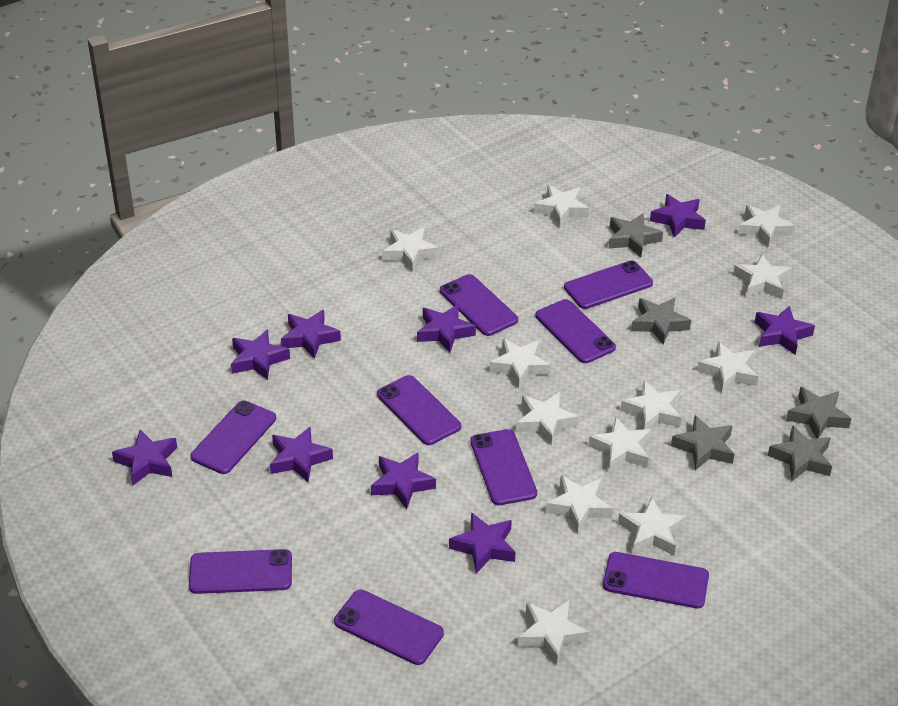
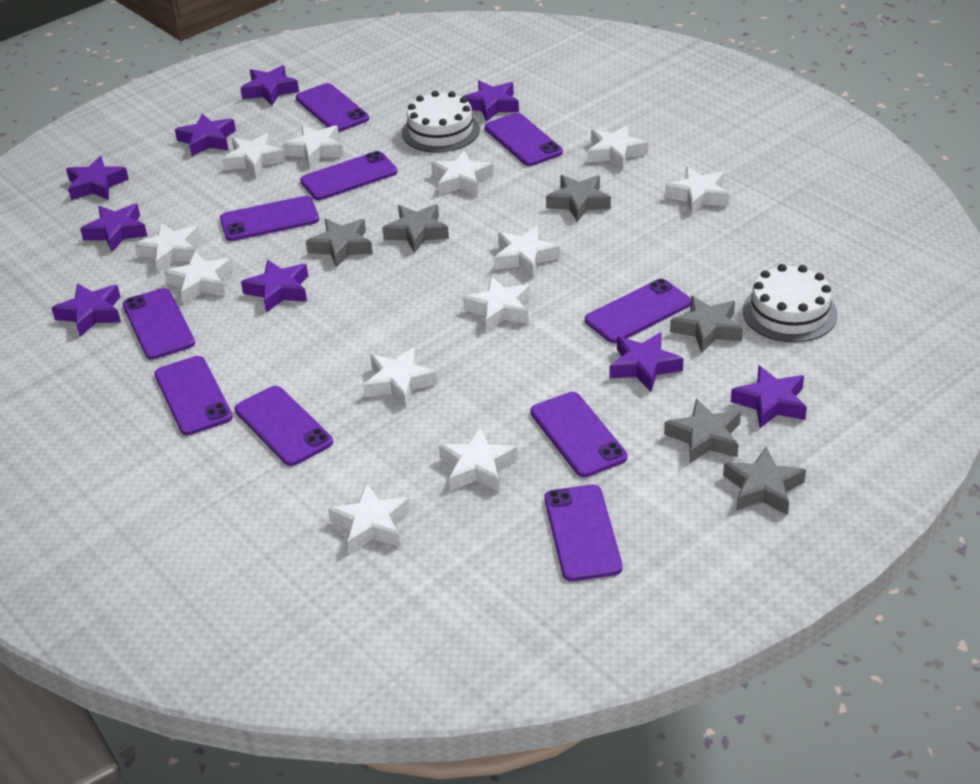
grey star: [609,213,663,257] [631,298,691,345] [671,415,735,470] [768,425,832,481] [786,387,852,439] = 5 -> [306,219,373,268] [382,204,449,253] [546,175,611,222] [664,399,741,463] [670,296,743,353] [723,447,806,515] = 6
purple phone: [189,549,292,594] [190,401,276,474] [334,590,444,665] [377,375,461,445] [440,274,518,336] [470,429,537,505] [536,299,616,363] [564,261,653,309] [603,552,709,609] = 9 -> [122,288,195,360] [154,356,233,435] [220,196,319,241] [235,386,333,466] [296,83,369,132] [300,151,397,200] [485,113,563,166] [530,392,627,477] [544,485,623,581] [585,279,691,343] = 10
white cake: none = 0 -> [402,91,480,153] [743,264,838,342] = 2

